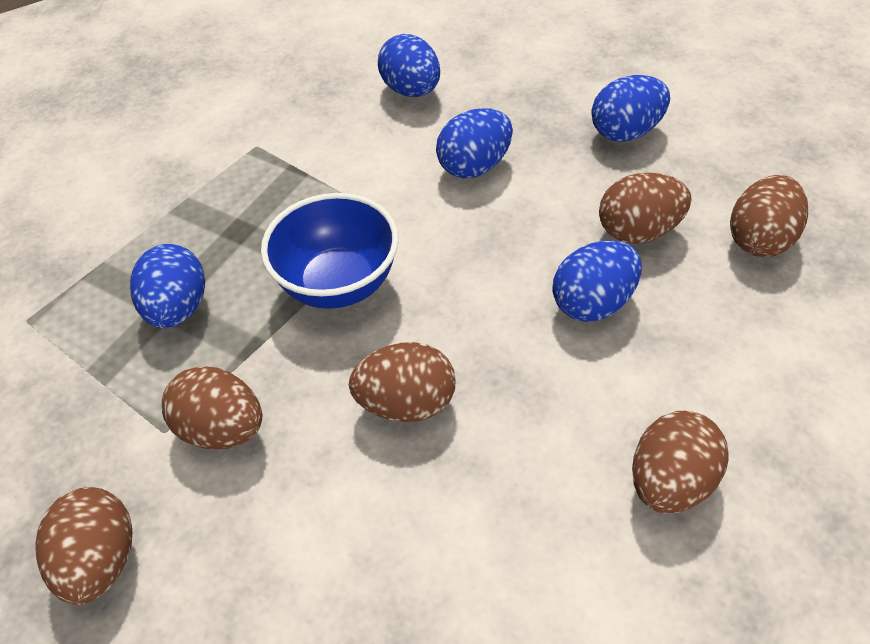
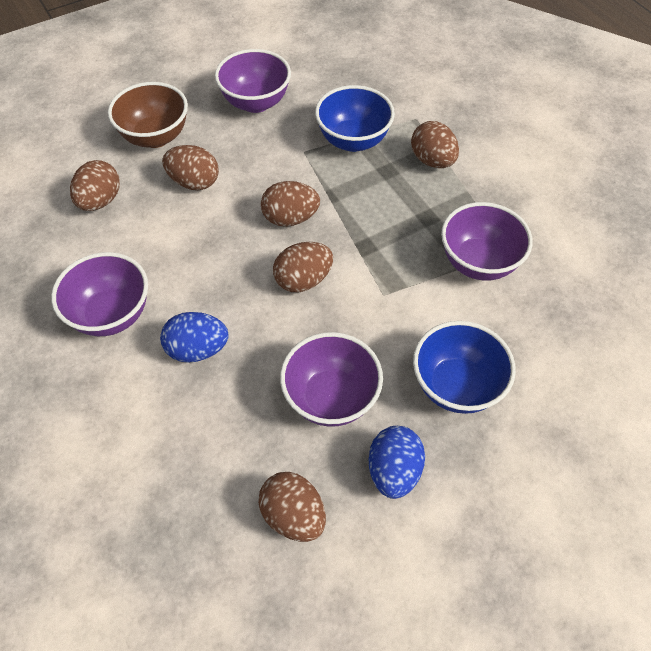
blue bowl: [261,193,399,309] = 1 -> [315,85,395,152] [413,321,516,414] = 2
blue egg: [130,244,205,328] [378,34,440,97] [436,108,513,178] [552,241,642,322] [592,75,670,142] = 5 -> [160,312,228,363] [369,426,425,499] = 2
brown bowl: none = 0 -> [108,82,188,148] = 1
purple bowl: none = 0 -> [51,252,148,336] [215,49,291,113] [280,332,383,427] [441,202,533,281] = 4

